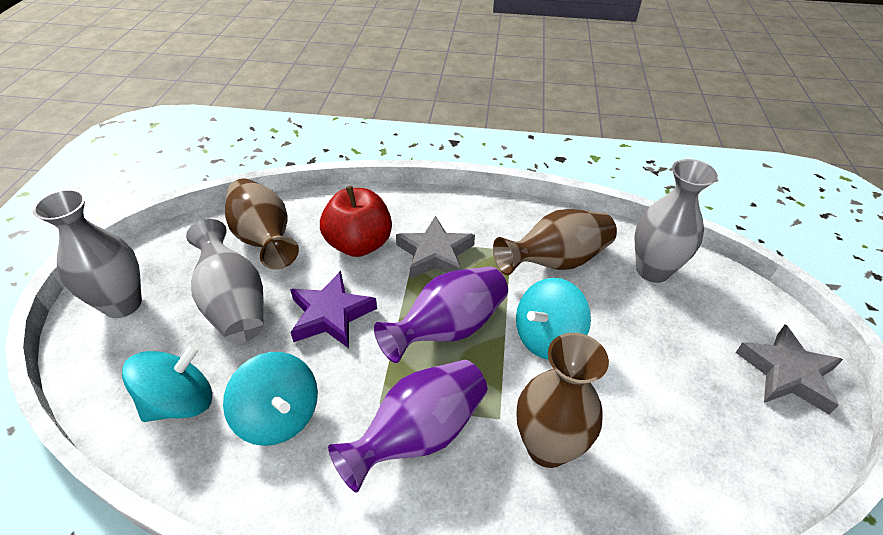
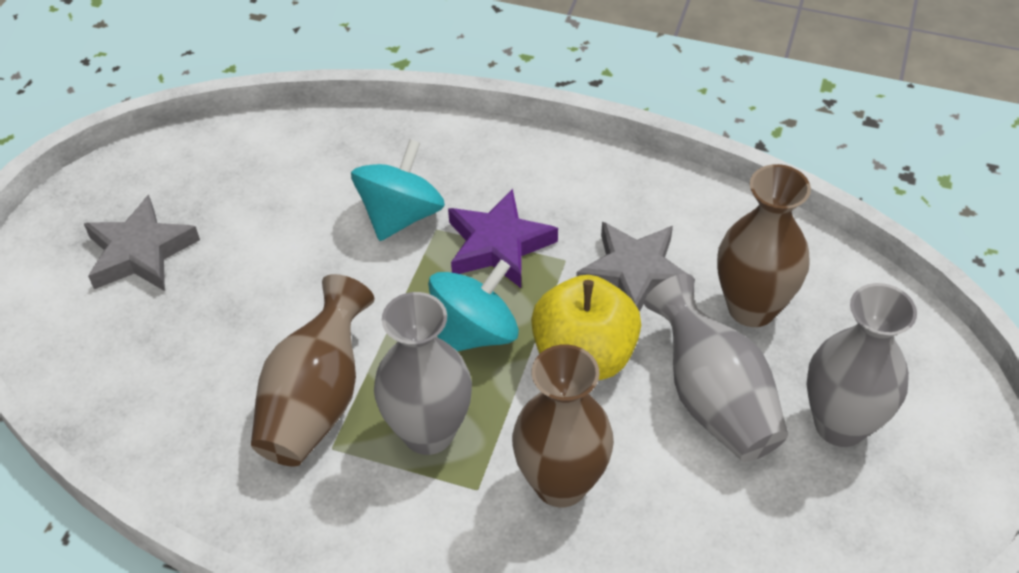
purple vase: [328,360,487,493] [374,267,508,363] = 2 -> none = 0
red apple: [320,186,392,257] = 1 -> none = 0
turquoise spinning top: [122,344,212,422] [223,352,318,446] [516,278,591,360] = 3 -> [351,139,445,241] [428,260,519,351] = 2
yellow apple: none = 0 -> [531,275,641,380] = 1

